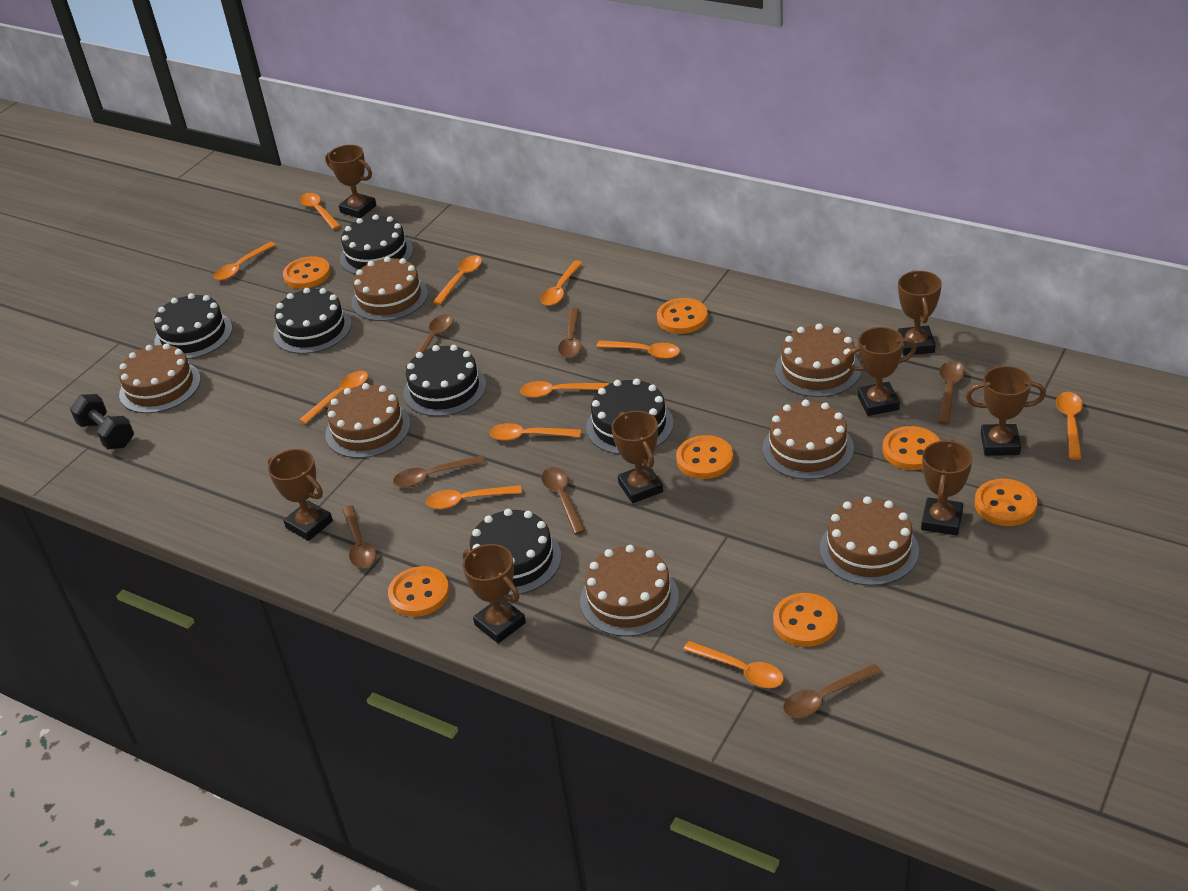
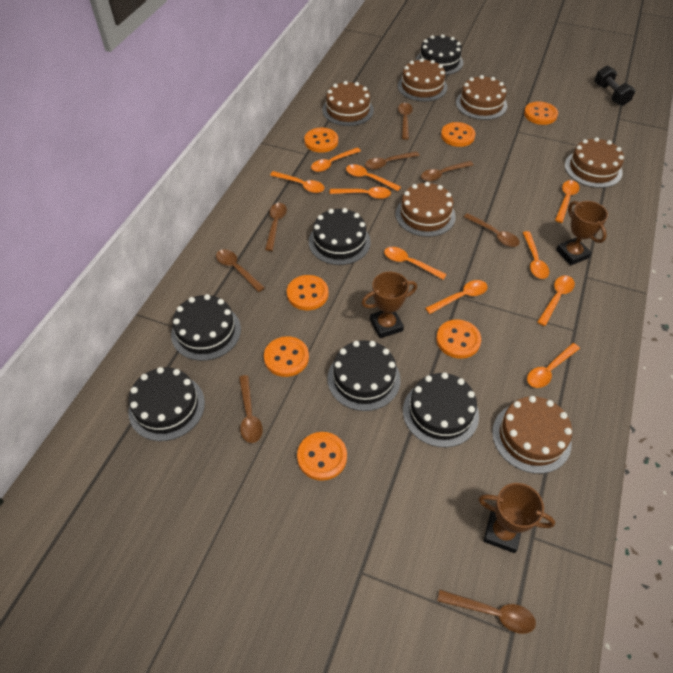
brown cake: [119,343,201,413] [325,383,410,458] [351,256,428,321] [580,545,679,637] [763,400,854,480] [775,323,861,397] [820,496,919,586] = 7 -> [322,81,374,126] [396,182,456,237] [398,58,447,102] [456,75,507,120] [492,396,572,474] [565,137,624,188] = 6
brown spoon: [342,505,376,568] [393,455,485,487] [406,314,454,368] [542,467,586,535] [558,308,582,358] [783,664,882,718] [938,361,965,425] = 7 -> [216,249,265,292] [239,375,263,443] [265,203,287,251] [365,151,419,170] [398,103,413,140] [421,161,473,181] [437,590,536,634] [464,213,520,247] = 8
brown trophy: [268,449,333,541] [325,145,376,218] [463,544,526,643] [611,411,663,503] [844,327,917,416] [898,270,942,356] [921,439,973,536] [966,366,1046,456] = 8 -> [361,272,417,338] [478,483,555,553] [556,201,608,265] = 3
orange spoon: [214,242,276,280] [299,193,341,230] [299,371,368,424] [426,485,522,509] [433,255,482,305] [489,423,581,441] [520,381,609,398] [540,260,583,306] [596,340,680,359] [683,641,784,688] [1056,392,1083,460] = 11 -> [270,171,325,193] [311,148,361,172] [330,187,391,199] [346,164,401,191] [384,247,447,280] [425,280,488,314] [523,231,549,279] [527,343,580,388] [537,276,575,326] [555,180,580,223] = 10

